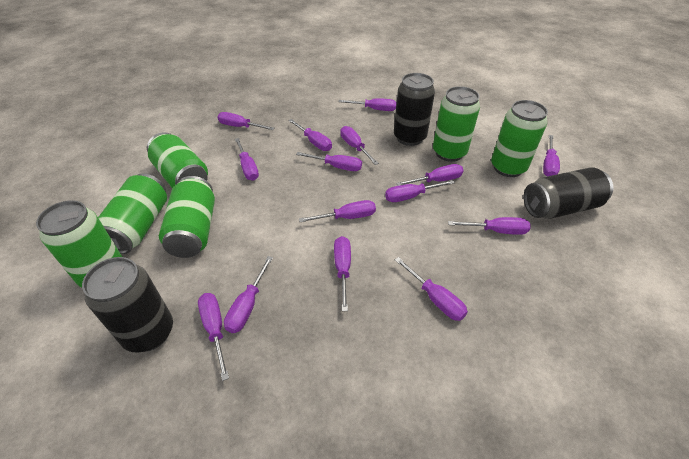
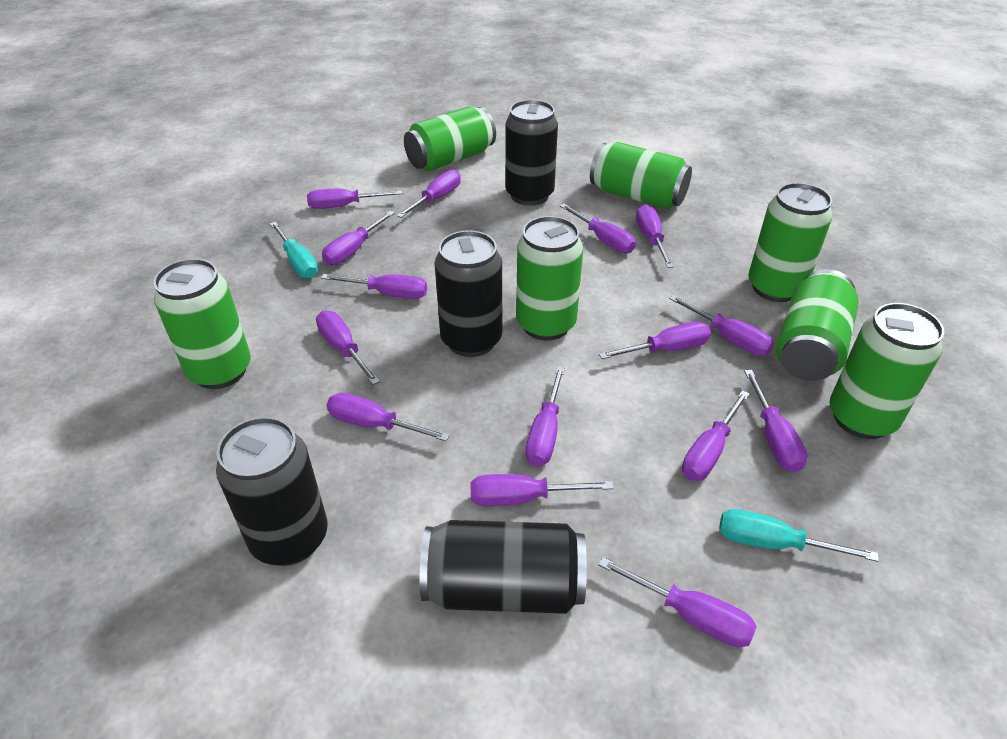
black can: [82,257,173,353] [394,73,435,146] [524,167,613,219] = 3 -> [216,417,328,566] [420,520,587,614] [435,230,502,357] [505,100,558,206] = 4
green can: [36,200,122,288] [98,174,167,254] [147,132,208,189] [159,176,215,258] [433,86,480,162] [491,100,548,177] = 6 -> [153,258,251,389] [404,106,496,171] [516,216,583,341] [590,142,692,209] [748,183,832,302] [776,269,859,381] [830,303,944,439] = 7
turquoise screwdriver: none = 0 -> [270,222,318,279] [719,509,879,562] = 2

